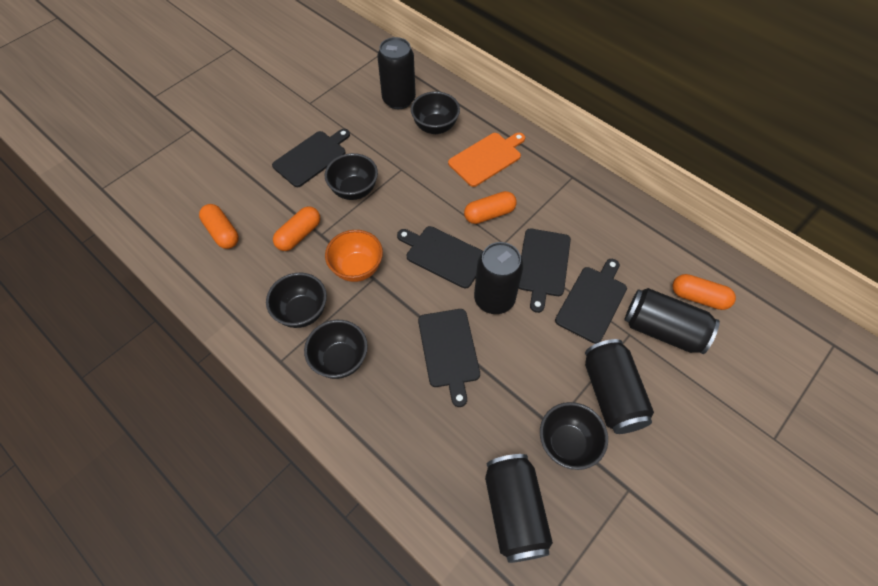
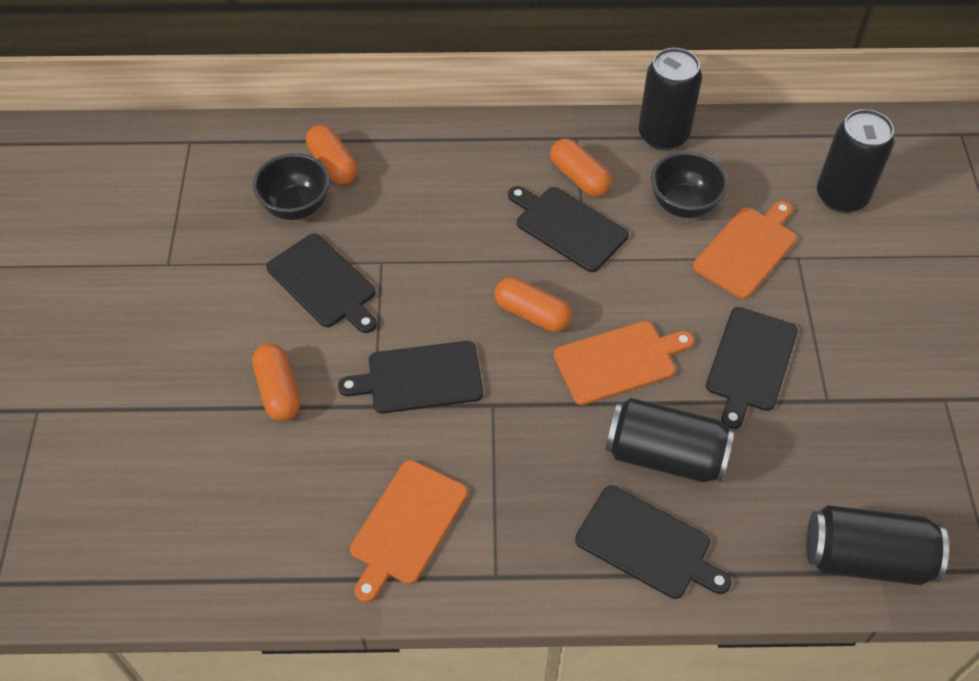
black bowl: [266,273,327,328] [304,320,368,379] [325,153,378,200] [411,91,460,134] [540,402,608,470] = 5 -> [253,153,330,220] [651,152,728,218] = 2
black can: [377,37,416,109] [474,242,523,314] [485,454,553,563] [585,339,654,434] [624,288,720,354] = 5 -> [606,398,734,482] [639,48,702,151] [806,505,949,585] [817,109,894,213] = 4
orange bowl: [325,230,383,282] = 1 -> none = 0
orange cutting board: [448,133,525,187] = 1 -> [350,460,468,603] [554,321,694,405] [693,201,797,299] = 3

